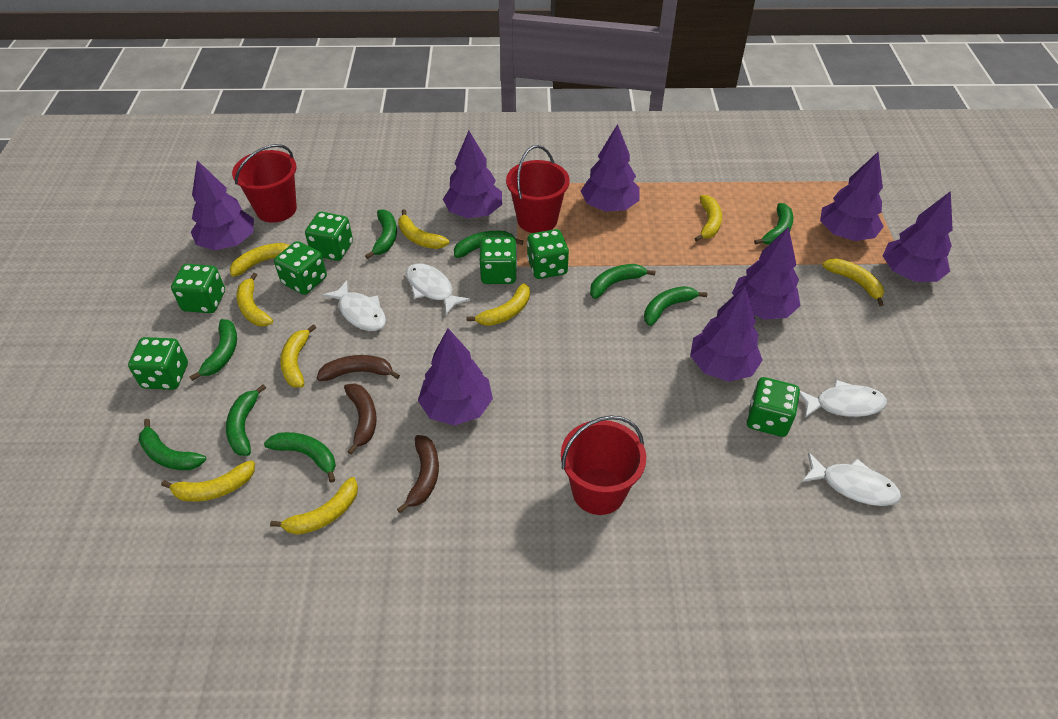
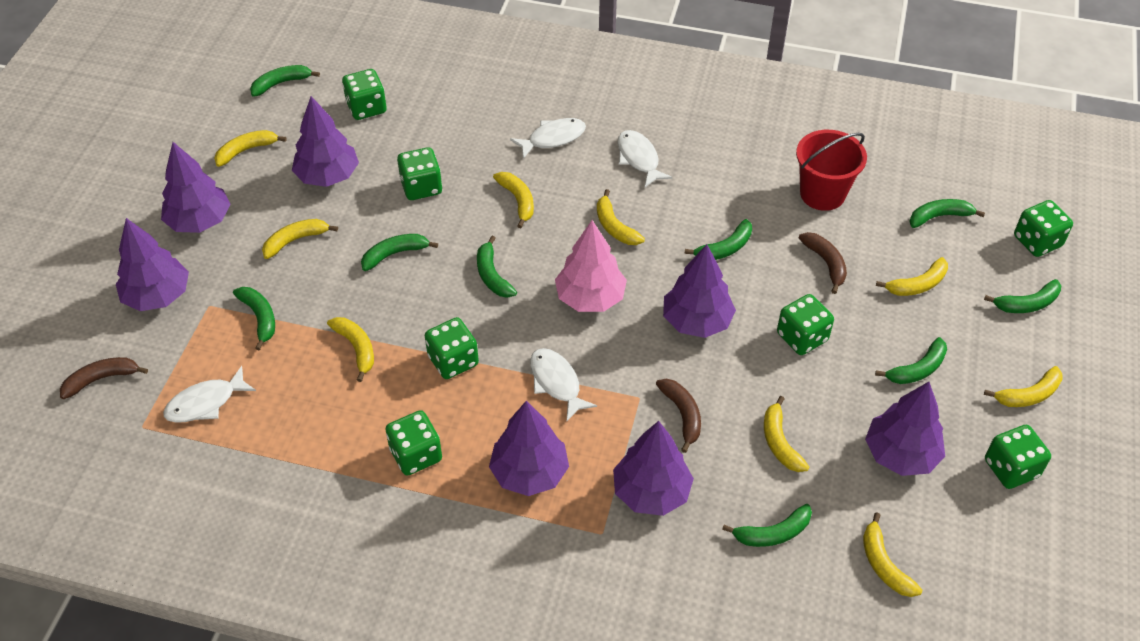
pink tree: none = 0 -> [555,220,627,312] = 1
purple tree: [191,160,254,250] [418,328,493,426] [443,131,502,219] [581,124,639,212] [690,286,763,382] [732,227,800,319] [820,152,884,241] [883,191,953,282] = 8 -> [116,218,189,311] [161,142,231,233] [292,96,359,187] [489,401,569,496] [613,421,694,516] [663,244,736,338] [865,382,945,476] = 7
red bucket: [232,144,297,223] [506,145,570,233] [561,416,646,515] = 3 -> [796,130,867,211] = 1

